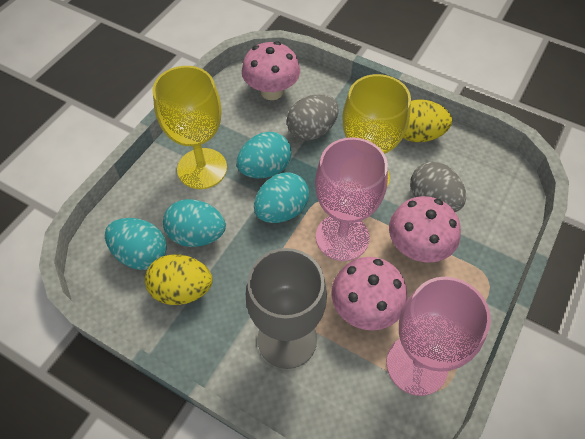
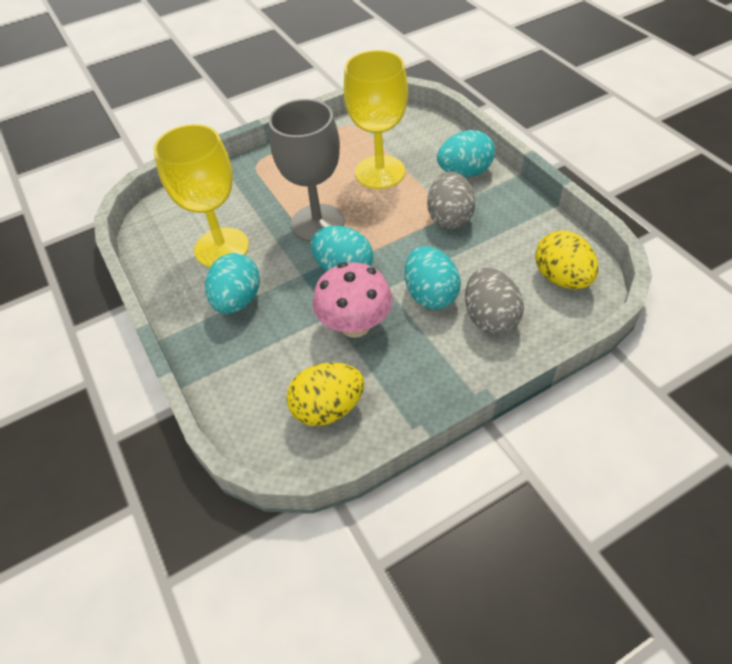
pink goblet: [315,137,388,261] [386,277,491,396] = 2 -> none = 0
pink mushroom: [242,41,300,100] [331,257,408,330] [389,196,461,263] = 3 -> [313,262,392,338] = 1

